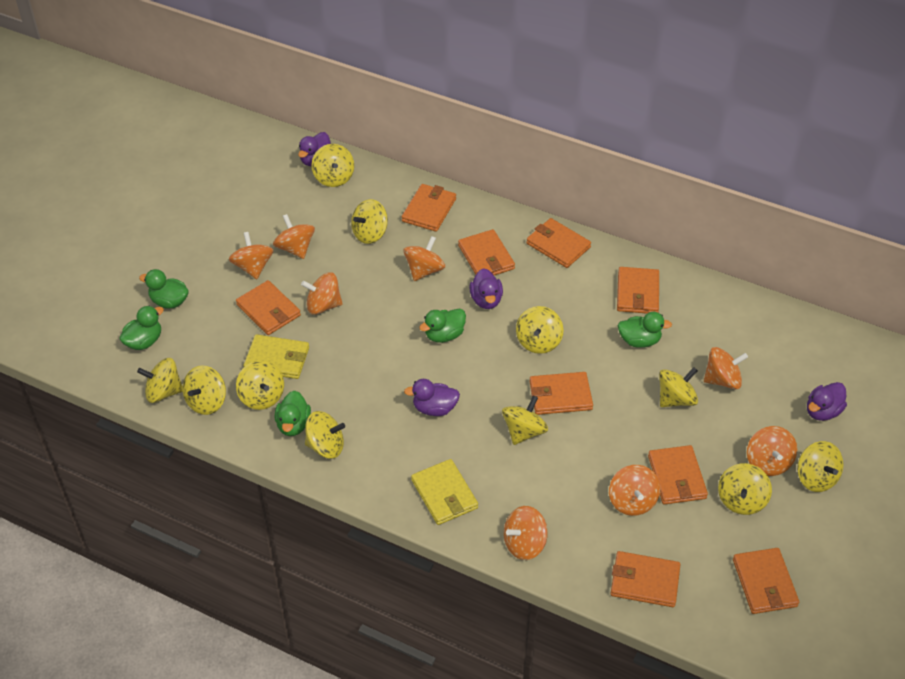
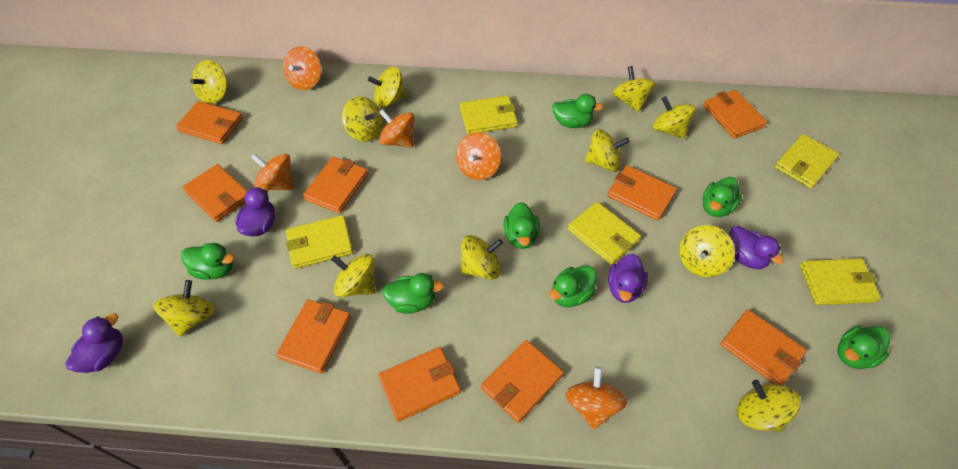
green duck: [119,306,164,350] [139,269,189,309] [275,391,311,436] [419,308,466,343] [618,312,672,348] = 5 -> [181,243,234,280] [382,273,444,314] [504,202,540,249] [549,265,597,307] [552,94,603,128] [703,177,742,217] [837,325,891,369] = 7
orange spinning top: [229,232,274,279] [273,214,315,259] [301,272,343,315] [403,236,445,281] [504,506,548,560] [609,465,660,516] [704,347,748,390] [747,426,797,476] = 8 -> [251,153,293,190] [283,46,322,90] [379,109,415,148] [456,133,501,180] [565,367,627,429] = 5
yellow wallet: [243,334,309,379] [411,459,478,525] = 2 -> [286,215,353,269] [460,95,518,134] [568,202,641,265] [775,134,839,189] [800,258,881,305] = 5

